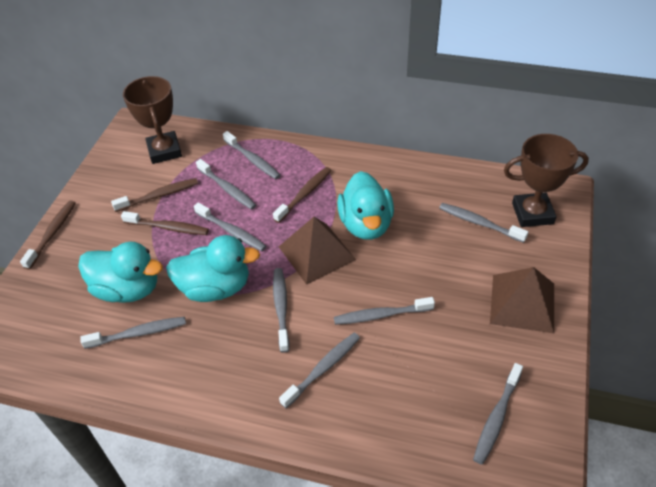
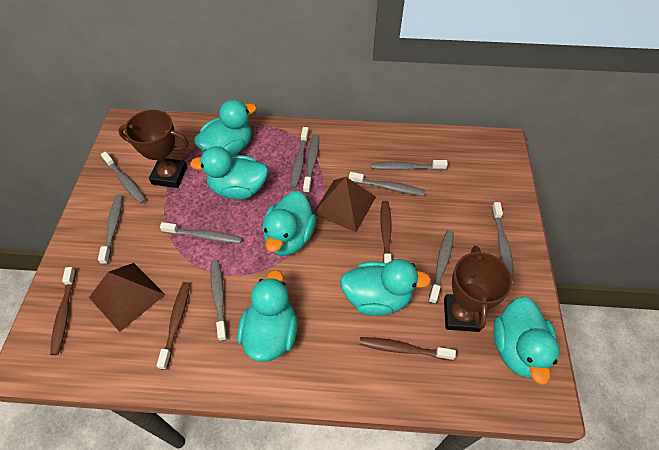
grey toothbrush: [80,317,186,349] [194,202,266,251] [196,159,256,210] [223,131,281,179] [273,268,290,353] [279,333,360,408] [334,297,435,325] [439,203,528,243] [473,363,523,465] = 9 -> [98,195,122,265] [101,152,146,204] [160,222,242,244] [210,260,227,341] [290,127,309,188] [303,135,319,194] [349,172,425,196] [371,160,448,170] [428,230,454,304] [492,202,514,277] = 10
turquoise duck: [78,242,163,303] [166,235,260,302] [337,171,394,240] = 3 -> [190,146,268,200] [194,100,257,157] [238,270,298,362] [262,191,316,256] [340,259,431,316] [493,296,560,385] = 6

